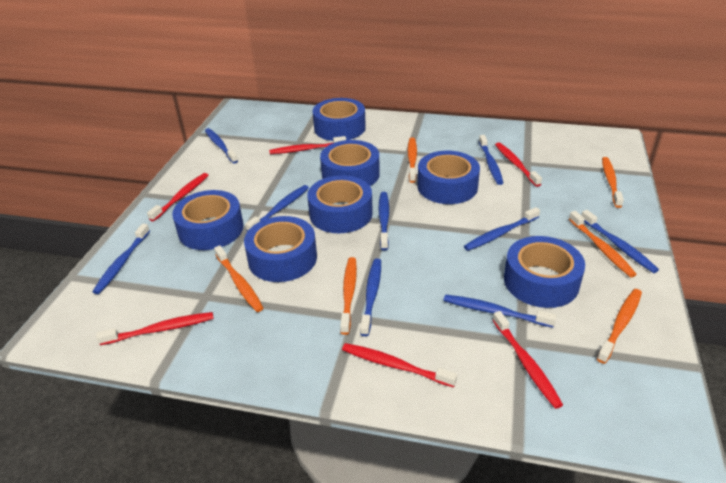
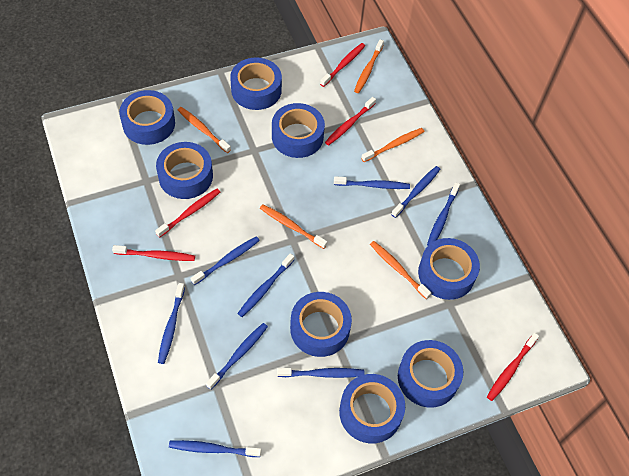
blue tape: [172,190,244,250] [244,216,317,282] [307,175,373,233] [313,98,366,141] [320,140,380,186] [418,151,480,204] [504,236,585,308] = 7 -> [119,90,175,145] [156,142,213,199] [230,57,282,110] [272,103,325,158] [290,292,352,357] [339,374,405,444] [398,340,463,408] [418,238,480,300] = 8
orange toothbrush: [214,245,264,312] [340,257,357,335] [408,137,417,183] [569,211,637,278] [597,289,642,364] [602,157,624,208] = 6 -> [178,107,231,153] [260,204,327,249] [354,39,384,93] [361,128,424,162] [370,241,431,299] = 5
red toothbrush: [96,312,214,345] [147,173,209,222] [269,136,346,154] [342,343,457,387] [493,311,563,409] [495,142,542,187] = 6 -> [112,245,195,261] [155,189,220,238] [320,43,365,87] [325,97,376,145] [487,333,539,401] = 5

